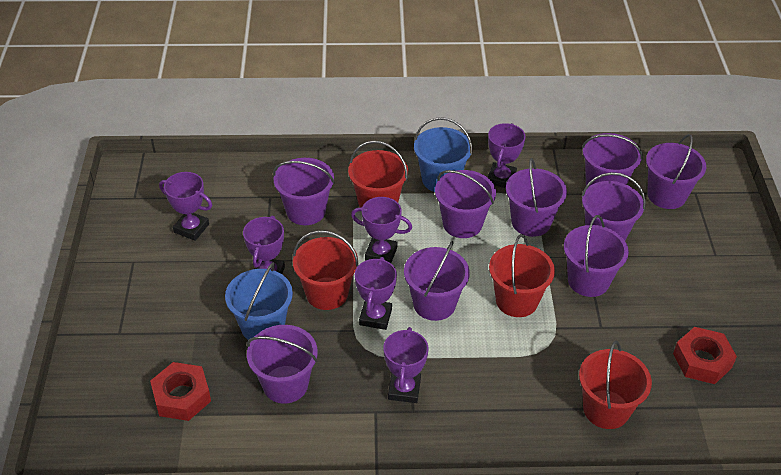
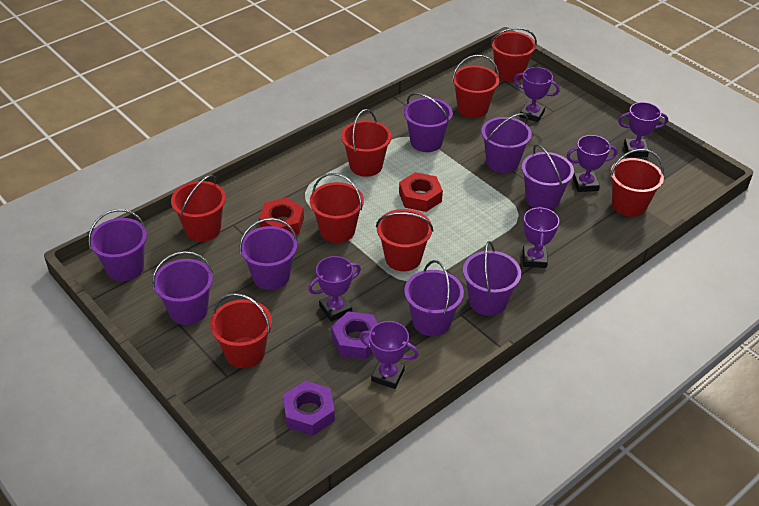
blue bucket: [225,262,293,340] [414,117,472,192] = 2 -> none = 0
purple bucket: [247,325,318,404] [273,158,335,225] [404,241,470,321] [435,170,496,238] [506,158,567,237] [564,215,629,297] [581,172,646,240] [582,133,643,186] [646,134,706,209] = 9 -> [88,209,147,281] [152,251,213,325] [239,218,297,290] [404,93,453,152] [404,260,464,336] [463,241,521,316] [481,113,532,173] [522,144,574,210] = 8
purple nut: none = 0 -> [283,381,335,436] [331,311,378,359] = 2
red bucket: [293,230,359,310] [348,141,408,207] [489,234,555,317] [579,341,652,429] = 4 -> [171,175,226,242] [210,293,272,368] [310,173,364,243] [341,109,391,177] [376,209,433,271] [452,55,499,118] [490,27,537,82] [610,149,664,217] = 8

